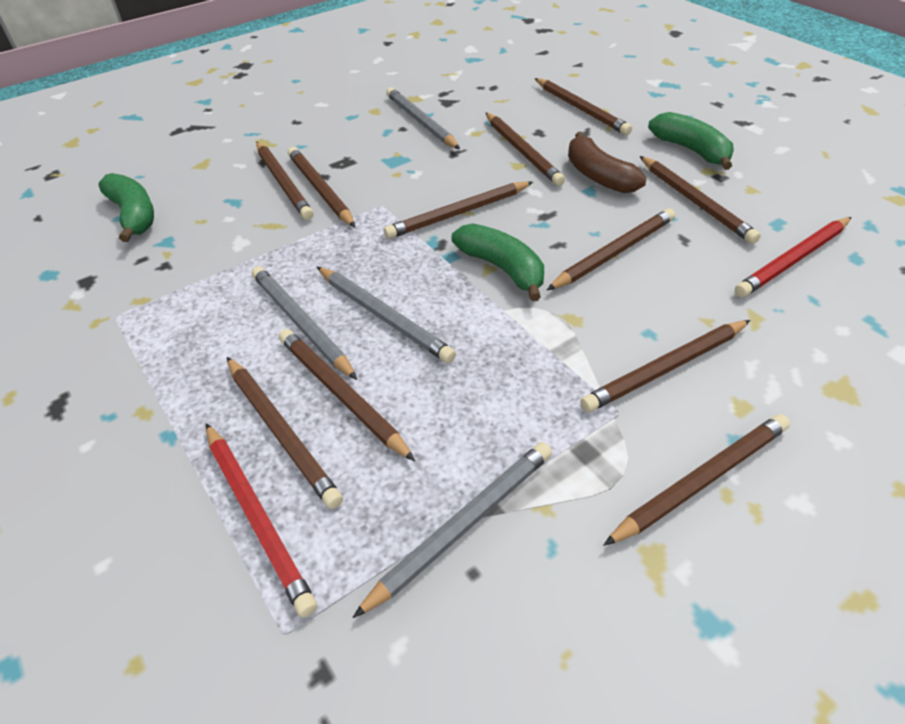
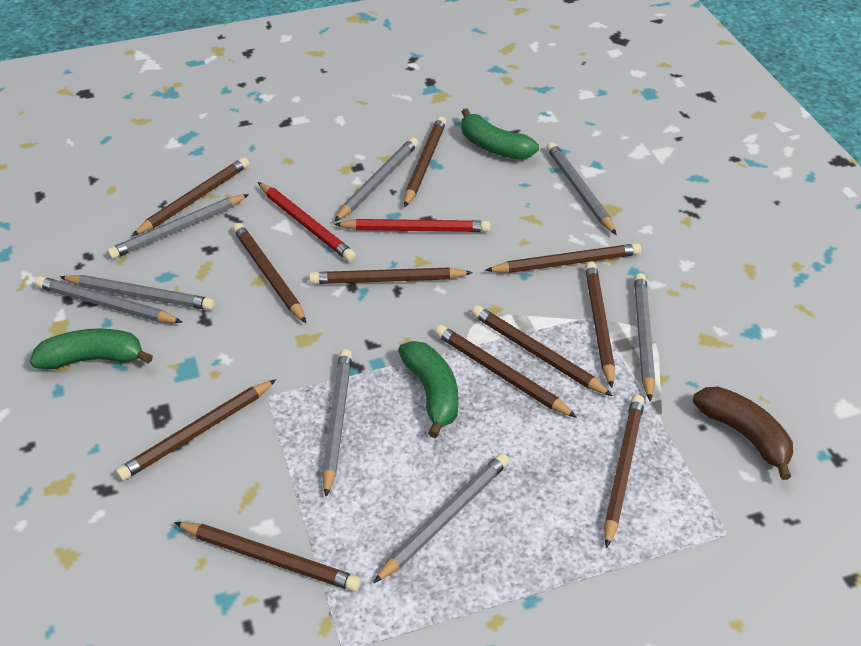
grey pencil: [252,266,357,380] [317,267,456,363] [352,442,552,618] [386,88,460,149] = 4 -> [35,276,183,323] [60,275,215,310] [107,194,249,259] [322,349,352,497] [334,137,419,222] [373,453,510,584] [547,142,617,235] [634,273,655,402] = 8

